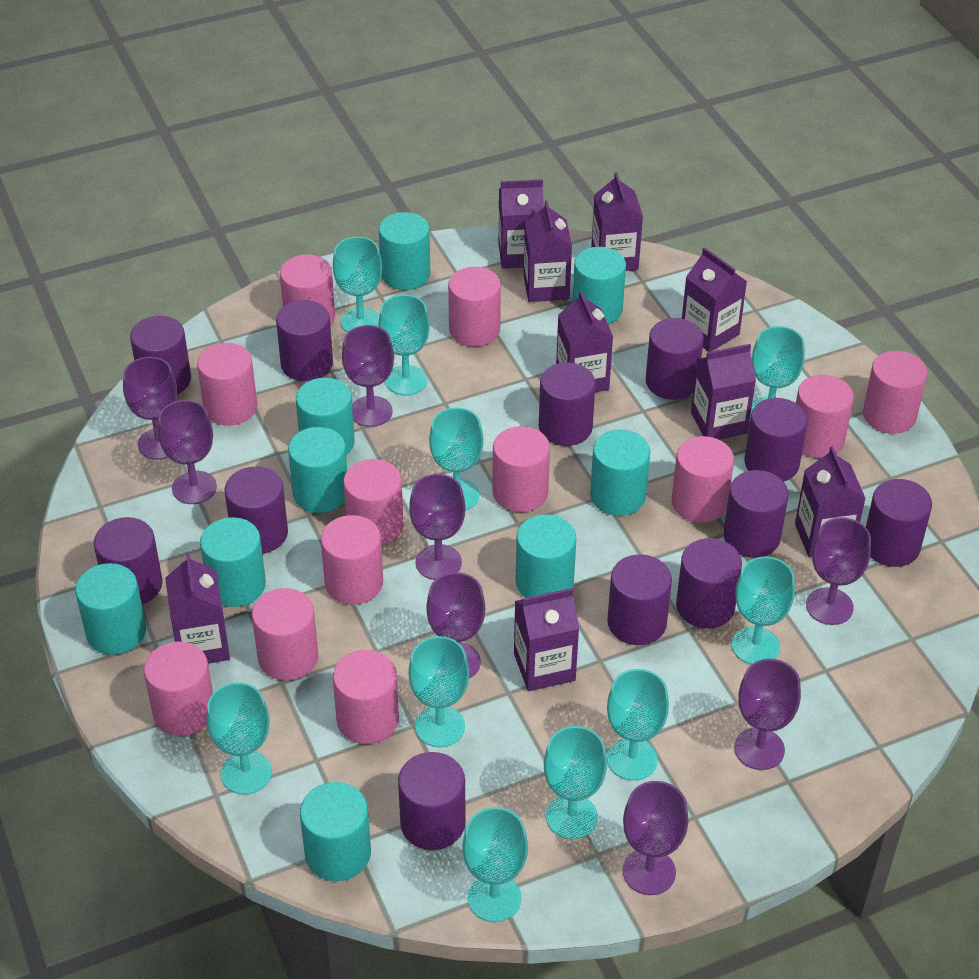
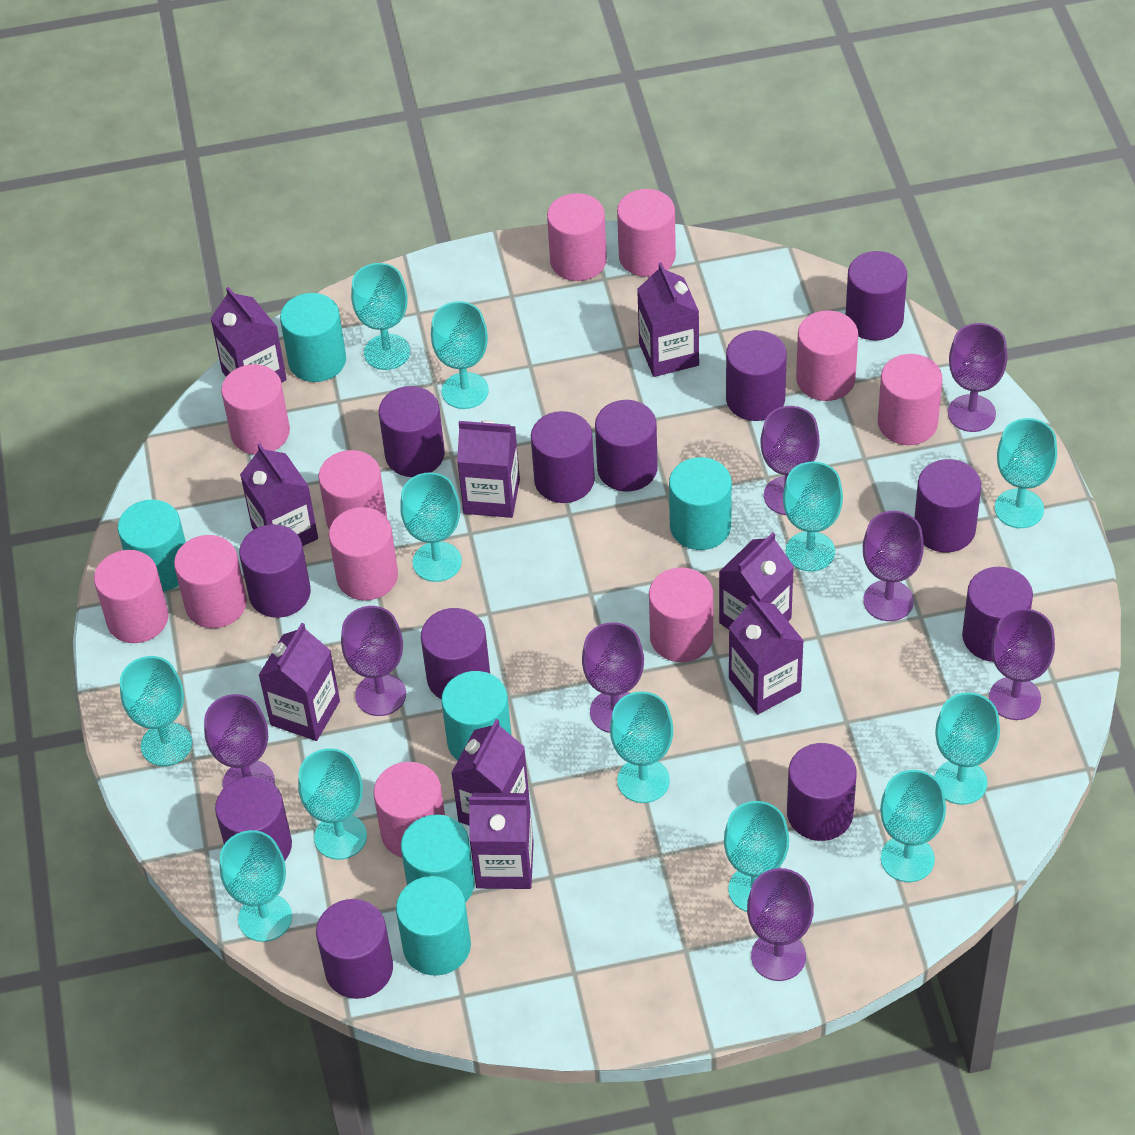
pink cylinder: [144,642,213,736] [197,343,257,426] [252,588,318,680] [280,254,335,325] [321,515,383,605] [333,650,399,744] [343,459,403,546] [448,267,501,347] [492,426,550,512] [672,436,734,523] [796,375,854,458] [863,351,928,434] = 12 -> [94,550,168,643] [174,535,247,628] [221,364,290,455] [318,450,387,529] [329,507,398,600] [373,762,445,858] [547,193,607,281] [617,189,676,277] [649,568,713,662] [796,310,858,401] [878,354,942,445] = 11
turquoise cylinder: [75,563,146,655] [200,517,266,607] [288,427,347,513] [296,378,354,455] [300,782,371,881] [379,212,430,290] [516,514,576,598] [572,247,626,324] [590,430,650,516] = 9 -> [118,499,186,592] [280,293,346,382] [396,876,471,976] [401,814,475,903] [441,671,512,760] [669,457,732,550] = 6
turquoise goblet: [207,682,272,794] [333,237,382,332] [379,295,430,395] [408,636,469,747] [429,407,484,511] [462,807,528,922] [544,726,607,839] [607,669,669,781] [732,556,795,664] [750,326,805,418] = 10 -> [120,656,192,766] [220,830,292,942] [298,748,367,860] [351,263,410,370] [400,472,462,582] [431,301,489,409] [610,691,673,803] [724,801,789,912] [783,461,843,572] [880,770,946,882] [935,692,1000,805] [995,418,1057,528] = 12

